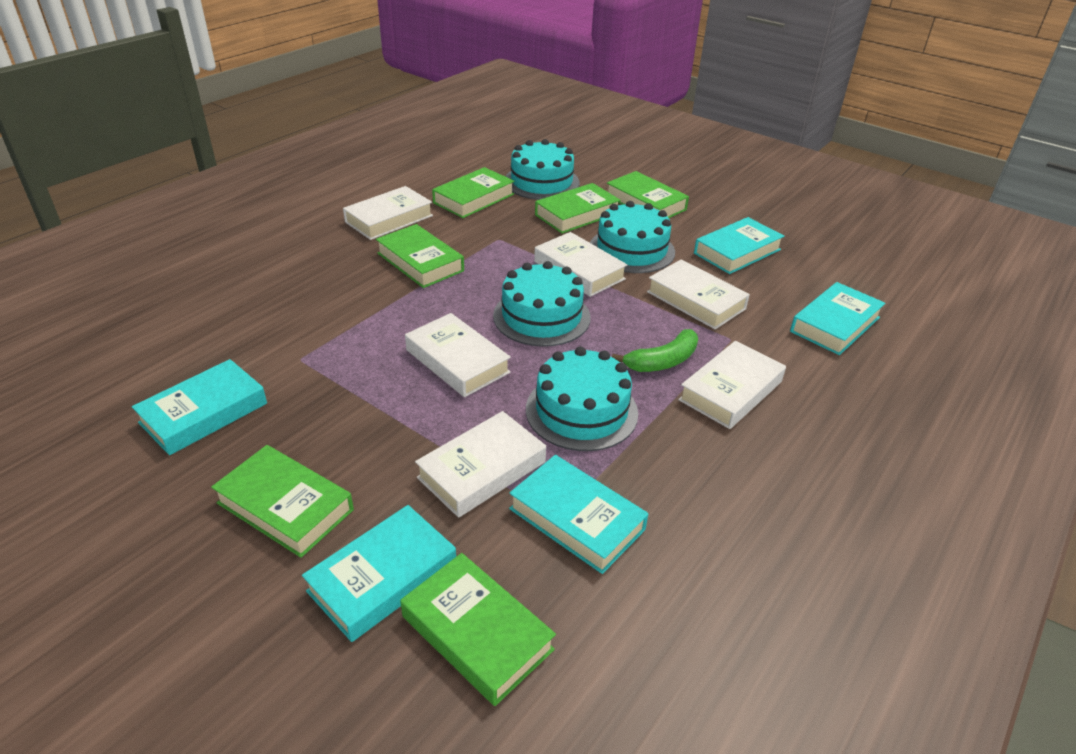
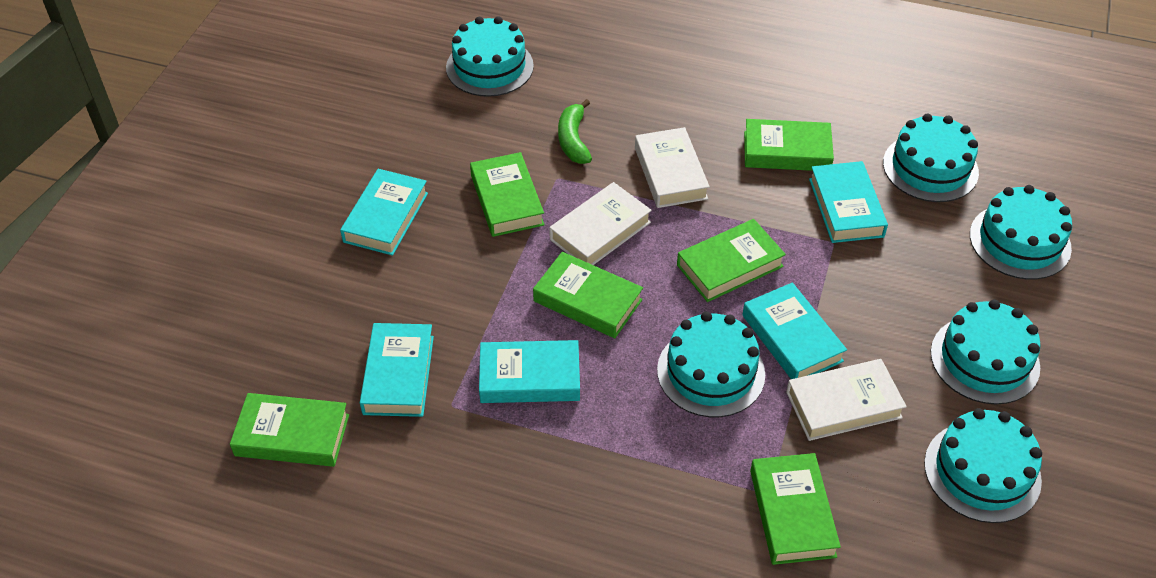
turquoise cake: [493,261,591,347] [505,139,580,200] [526,346,638,451] [590,201,675,273] = 4 -> [446,16,534,97] [657,311,765,417] [883,114,979,202] [924,408,1042,523] [931,300,1041,405] [970,185,1072,280] = 6
white book: [343,186,433,240] [405,313,511,397] [415,411,546,518] [534,232,627,297] [647,259,750,329] [678,341,786,429] = 6 -> [549,182,652,265] [635,127,710,208] [786,359,907,441] = 3

